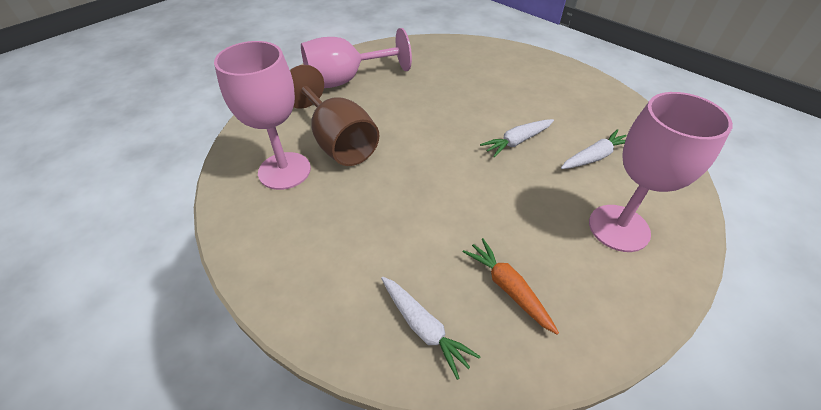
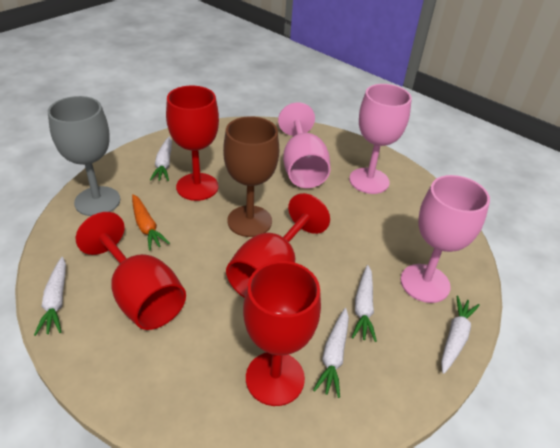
grey goblet: none = 0 -> [48,96,120,216] = 1
red goblet: none = 0 -> [76,212,186,330] [166,86,219,201] [226,193,330,298] [243,261,321,406] = 4
white carrot: [381,277,481,380] [480,119,554,158] [561,129,627,169] = 3 -> [34,257,66,336] [150,136,172,181] [313,308,349,398] [352,265,377,342] [441,296,480,374] = 5

